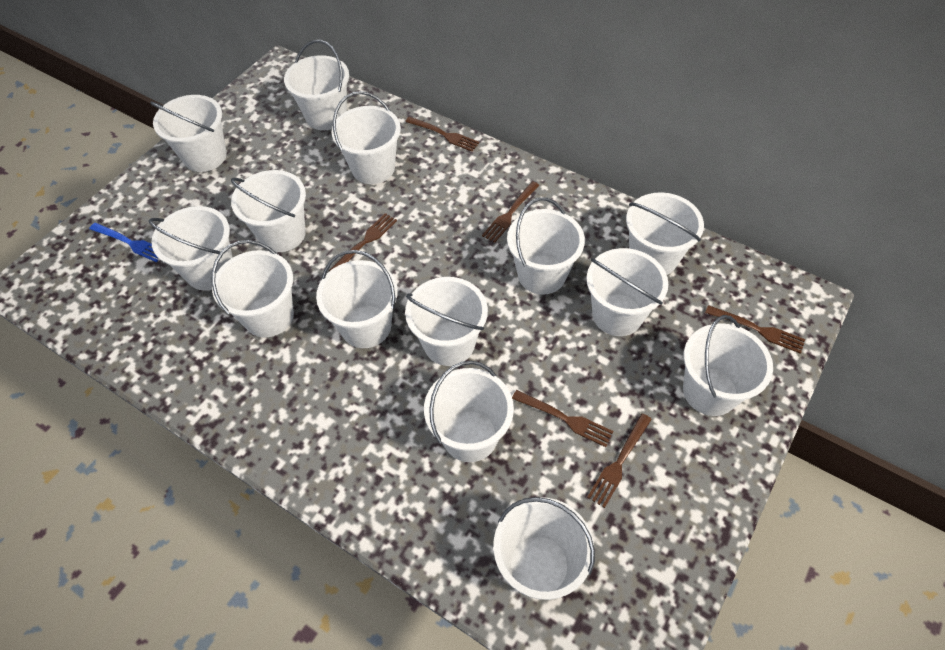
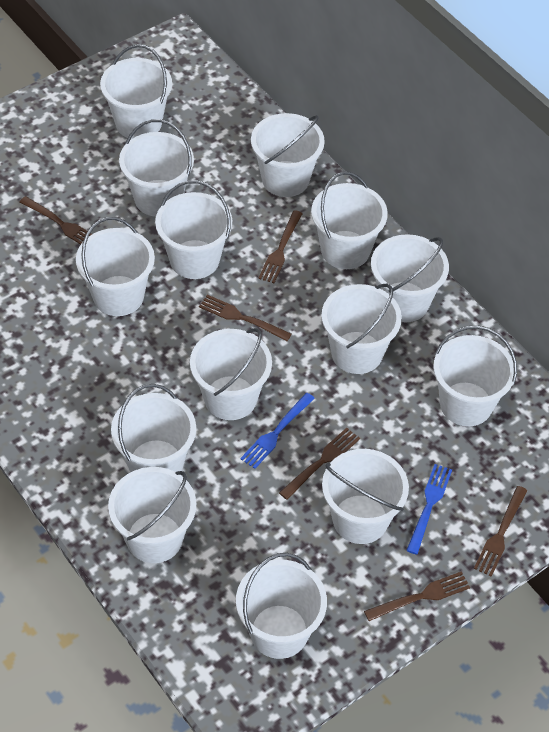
blue fork: [89,223,159,262] = 1 -> [240,393,315,469] [406,464,452,555] = 2

